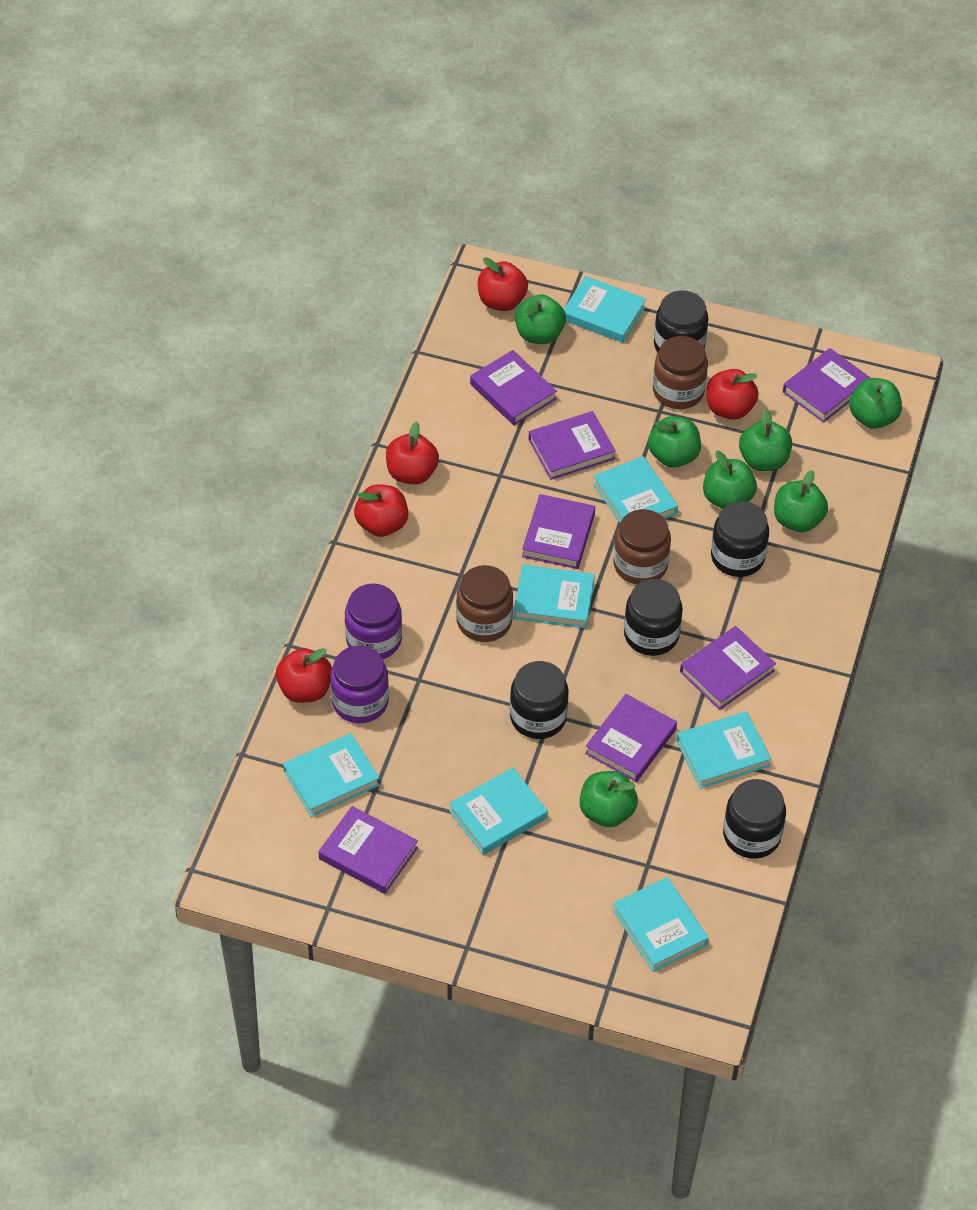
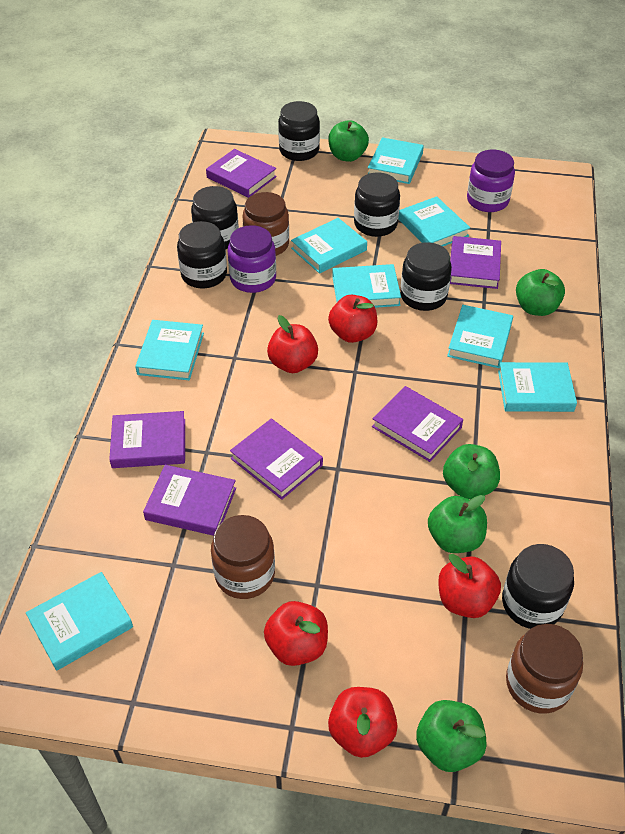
black jar: [510,661,569,739] [624,579,683,656] [654,290,708,352] [711,501,769,577] [723,779,786,859] = 5 -> [177,221,227,289] [191,186,239,250] [278,101,320,161] [354,173,400,237] [400,242,452,311] [502,544,574,629] = 6
green apple: [515,294,566,344] [580,771,638,827] [648,416,701,468] [703,451,757,509] [739,409,792,471] [774,470,828,532] [849,378,902,429] = 7 -> [328,120,369,162] [416,700,487,772] [428,495,487,553] [443,444,500,499] [516,269,565,316] = 5
purple book: [318,806,418,894] [470,350,557,425] [522,494,595,569] [528,411,616,480] [585,694,677,782] [680,626,776,710] [783,348,871,423] = 7 -> [109,411,185,468] [143,465,236,536] [206,149,277,198] [230,419,323,500] [372,386,463,462] [450,236,501,289] = 6
turquoise book: [283,733,380,817] [449,767,548,855] [513,565,595,629] [564,276,646,343] [593,456,678,523] [613,877,708,972] [676,711,771,789] = 7 -> [26,572,133,671] [135,320,204,380] [291,218,367,274] [332,264,401,308] [368,137,424,184] [398,196,470,247] [447,305,513,368] [498,362,577,412] = 8

